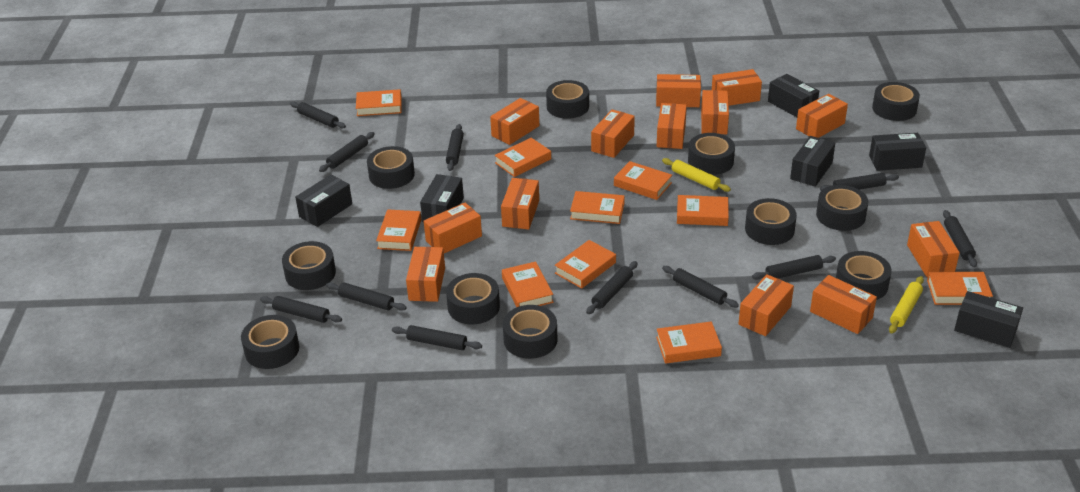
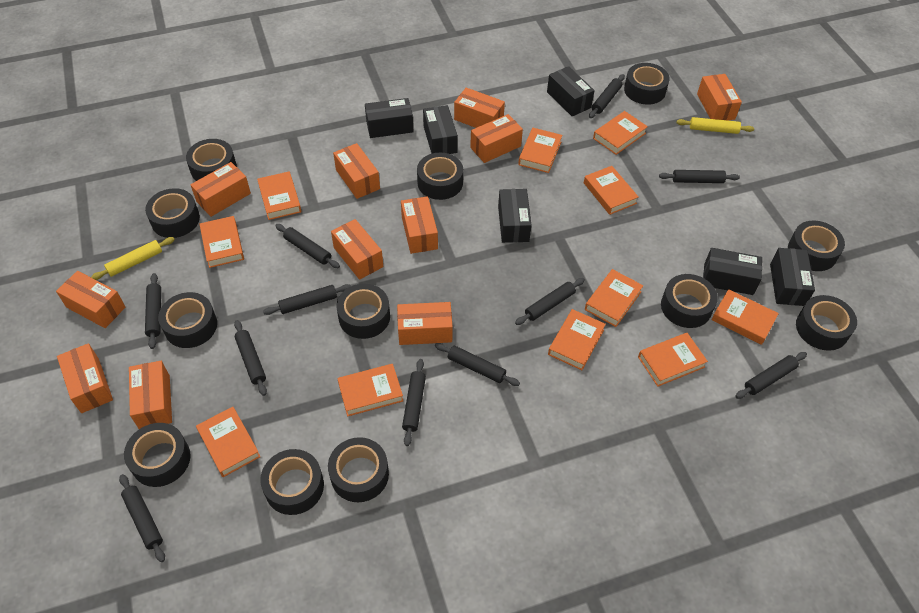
black tape: [241,315,299,369] [282,241,336,290] [367,146,415,189] [446,273,500,324] [503,305,558,359] [546,80,589,119] [688,133,735,175] [745,198,797,245] [816,185,868,231] [836,251,891,300] [872,82,920,121] = 11 -> [124,423,191,487] [145,188,200,238] [158,292,217,348] [186,139,237,181] [260,449,324,515] [328,437,389,502] [336,284,390,339] [417,153,463,200] [624,63,670,105] [661,274,718,328] [788,221,845,271] [796,295,857,351] = 12
orange book: [356,89,402,116] [376,209,421,251] [494,138,551,177] [502,261,554,307] [555,240,616,289] [570,191,625,224] [614,161,672,200] [656,321,722,364] [677,195,729,226] [927,272,993,305] = 10 -> [196,407,261,477] [199,216,244,268] [257,172,301,220] [337,364,403,416] [518,128,562,173] [548,309,606,370] [584,166,639,215] [585,269,643,327] [593,111,648,155] [638,333,708,387] [711,289,779,345] = 11
orange box: [406,247,445,302] [424,202,482,253] [490,98,539,145] [501,178,539,229] [591,109,635,158] [656,74,701,107] [657,103,687,149] [701,90,729,134] [712,69,762,106] [738,274,794,336] [796,94,848,138] [810,275,877,334] [907,221,960,277] = 13 -> [56,271,126,328] [57,343,113,413] [129,361,172,429] [190,162,251,217] [331,219,383,280] [333,143,380,199] [397,302,453,345] [401,196,438,254] [454,88,505,128] [470,114,523,163] [697,74,742,121] = 11

